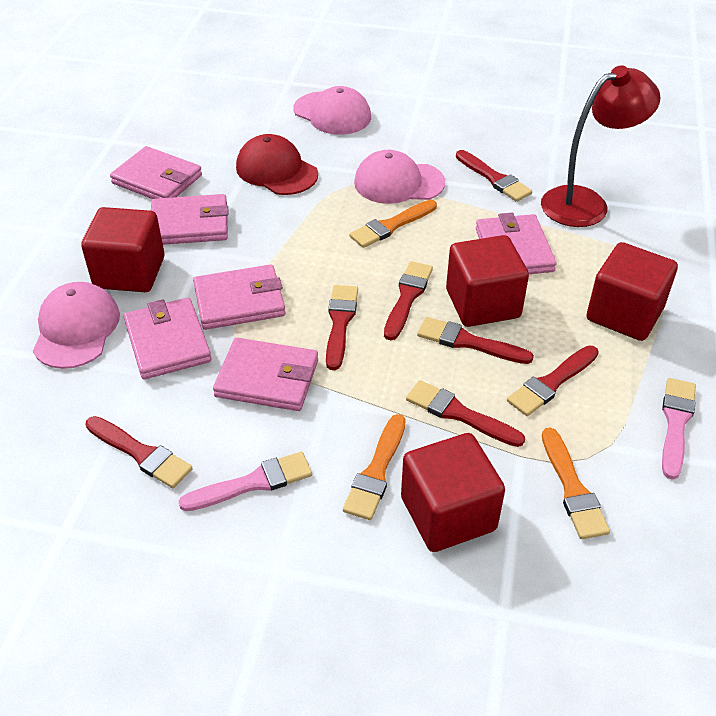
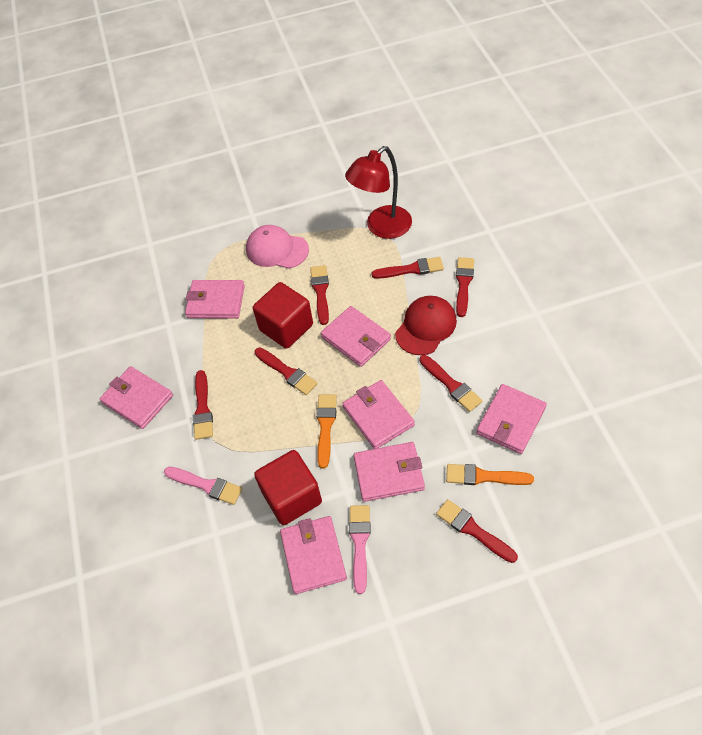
orange brush: [343,414,406,520] [349,200,437,248] [542,428,610,539] = 3 -> [316,394,337,468] [446,464,534,485] = 2
pink cap: [33,282,120,369] [293,86,371,135] [354,150,445,204] = 3 -> [246,225,309,269] = 1
pink wallet: [110,146,202,199] [124,297,212,379] [151,194,229,245] [193,264,286,330] [213,338,318,411] [476,213,557,274] = 6 -> [100,366,173,429] [185,280,245,319] [280,516,347,594] [321,306,391,367] [342,380,415,449] [354,442,425,502] [476,384,547,454] = 7
red cube: [81,207,164,292] [401,433,505,552] [446,235,529,327] [586,242,678,341] = 4 -> [253,282,313,349] [254,450,322,525] = 2

